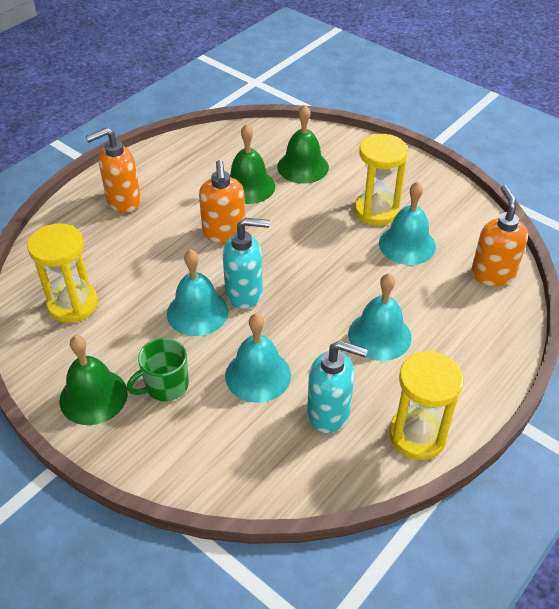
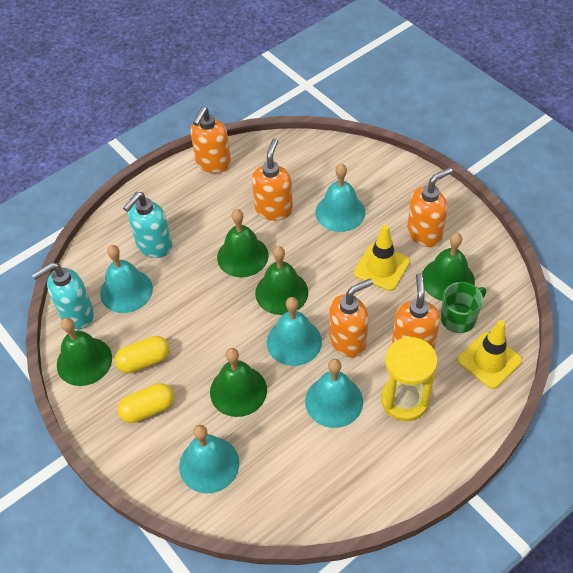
green bell: [60,335,128,425] [230,124,275,204] [277,105,329,184] = 3 -> [57,318,112,386] [210,348,267,417] [217,209,269,277] [255,246,308,315] [422,233,475,301] = 5
orange soap dispenser: [85,127,141,213] [199,160,246,243] [471,185,528,286] = 3 -> [190,107,231,173] [252,138,293,221] [329,278,373,357] [392,273,440,349] [407,167,453,247] = 5
turquoise bell: [167,249,228,336] [225,313,291,403] [348,273,412,361] [379,182,436,265] = 4 -> [100,245,153,313] [179,425,239,493] [267,297,322,366] [305,359,363,428] [315,163,365,232] = 5
yellow capsule: none = 0 -> [115,336,169,373] [118,383,174,423] = 2
yellow hourglass: [27,223,98,323] [354,134,408,225] [389,350,464,460] = 3 -> [381,336,438,421] = 1
yellow traffic cone: none = 0 -> [354,225,410,291] [458,320,522,389] = 2

